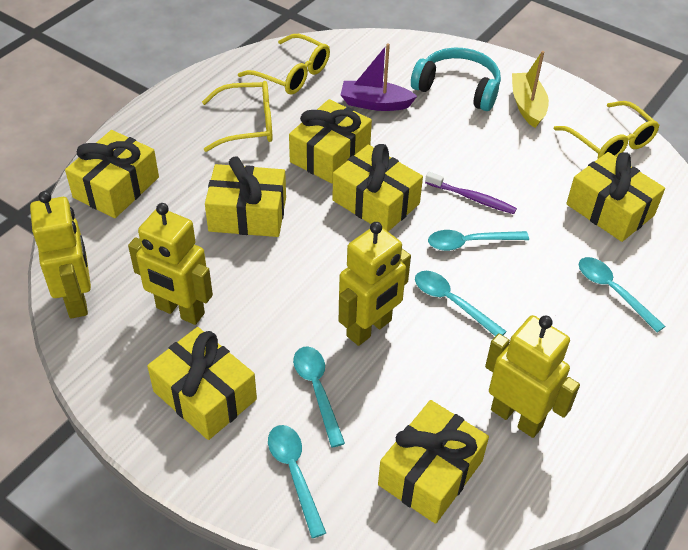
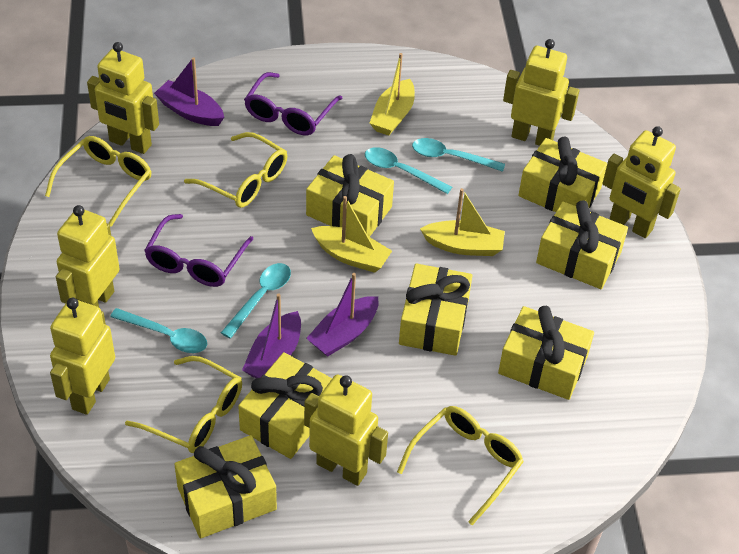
purple boat: [341,43,417,111] = 1 -> [154,57,224,126] [242,294,301,378] [306,273,379,357] = 3
purple glasses: none = 0 -> [144,214,253,287] [244,72,342,135] = 2
purple toothbrush: [425,172,517,214] = 1 -> none = 0
turquoise headphones: [411,48,501,111] = 1 -> none = 0
turquoise spoon: [268,425,326,538] [293,347,345,448] [415,271,507,336] [428,230,529,251] [579,257,665,332] = 5 -> [110,308,207,353] [221,263,291,339] [365,147,452,194] [412,138,505,172] = 4
yellow boat: [512,51,549,128] = 1 -> [311,196,392,273] [370,53,415,136] [420,188,505,256] = 3
yellow glasses: [202,81,273,152] [238,34,330,95] [554,101,659,159] = 3 -> [45,136,152,227] [125,356,242,453] [184,132,287,208] [397,406,524,525] = 4
yellow robot: [30,191,91,319] [128,203,213,325] [338,222,411,346] [485,315,580,438] = 4 -> [50,298,115,415] [56,205,120,307] [87,42,159,154] [304,374,388,486] [503,39,579,146] [602,126,681,238] = 6

